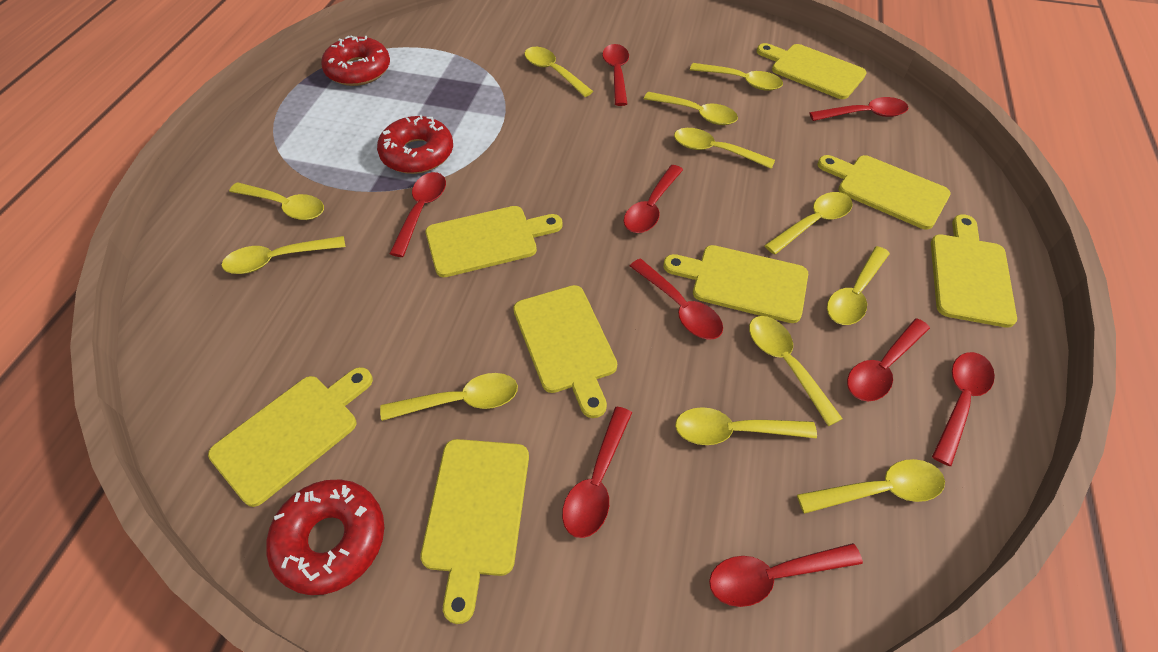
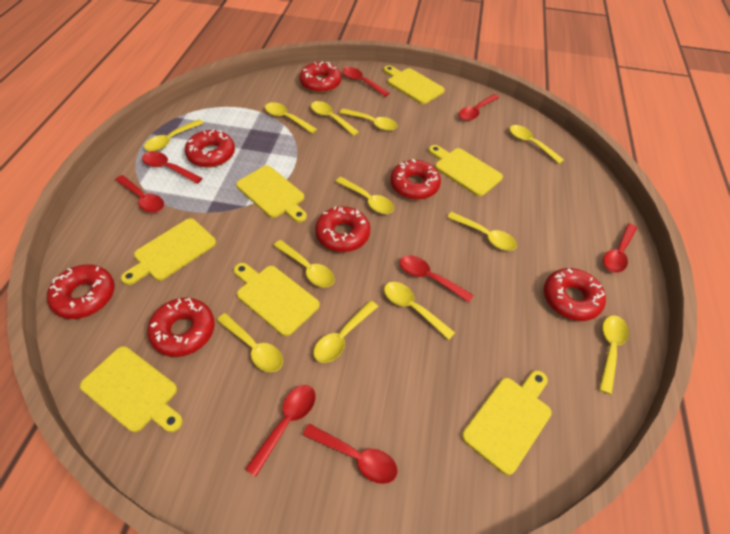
red donut: [266,480,384,595] [321,36,390,86] [377,115,453,174] = 3 -> [47,264,115,319] [147,298,215,357] [185,129,235,168] [299,61,341,93] [315,206,370,252] [390,159,441,200] [544,268,606,321] = 7
red spoon: [389,172,446,257] [562,407,632,538] [602,44,629,106] [624,165,683,233] [630,259,723,339] [709,543,863,607] [809,97,908,121] [847,318,930,401] [932,352,995,466] = 9 -> [115,175,164,213] [142,151,202,184] [245,385,316,477] [303,424,398,484] [342,67,390,97] [400,255,474,302] [459,94,499,121] [603,223,637,273] = 8
yellow cutting board: [208,367,373,507] [420,439,529,624] [426,206,563,277] [513,285,617,418] [663,245,808,323] [757,43,867,99] [817,155,951,230] [931,214,1017,328] = 8 -> [80,346,183,432] [121,218,216,285] [234,263,320,336] [236,165,307,222] [384,66,445,104] [429,145,503,196] [462,370,552,475] = 7

